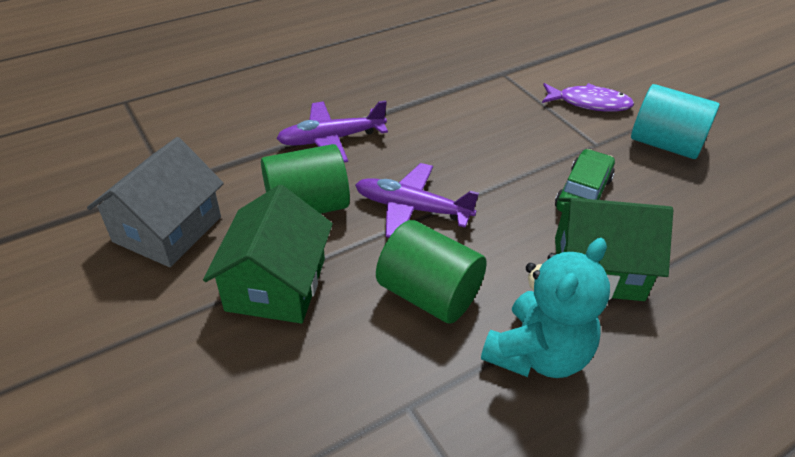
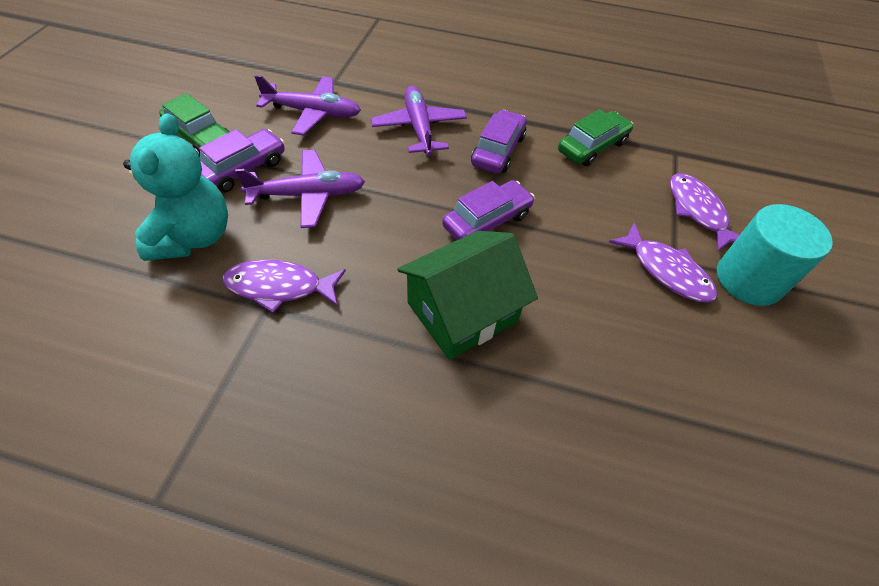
green car: [555,149,615,212] = 1 -> [159,93,230,157] [558,109,633,166] = 2
green cylinder: [261,144,350,214] [376,220,487,324] = 2 -> none = 0
green house: [203,185,333,324] [555,197,673,301] = 2 -> [397,231,538,360] = 1
grey house: [87,137,224,267] = 1 -> none = 0
purple car: none = 0 -> [199,129,285,193] [442,180,535,240] [471,110,527,174] = 3
purple fish: [542,83,634,112] = 1 -> [223,260,346,313] [609,223,717,303] [670,173,739,252] = 3
purple plane: [276,100,388,163] [355,163,479,238] = 2 -> [235,150,365,228] [254,75,361,136] [371,86,467,156] = 3

